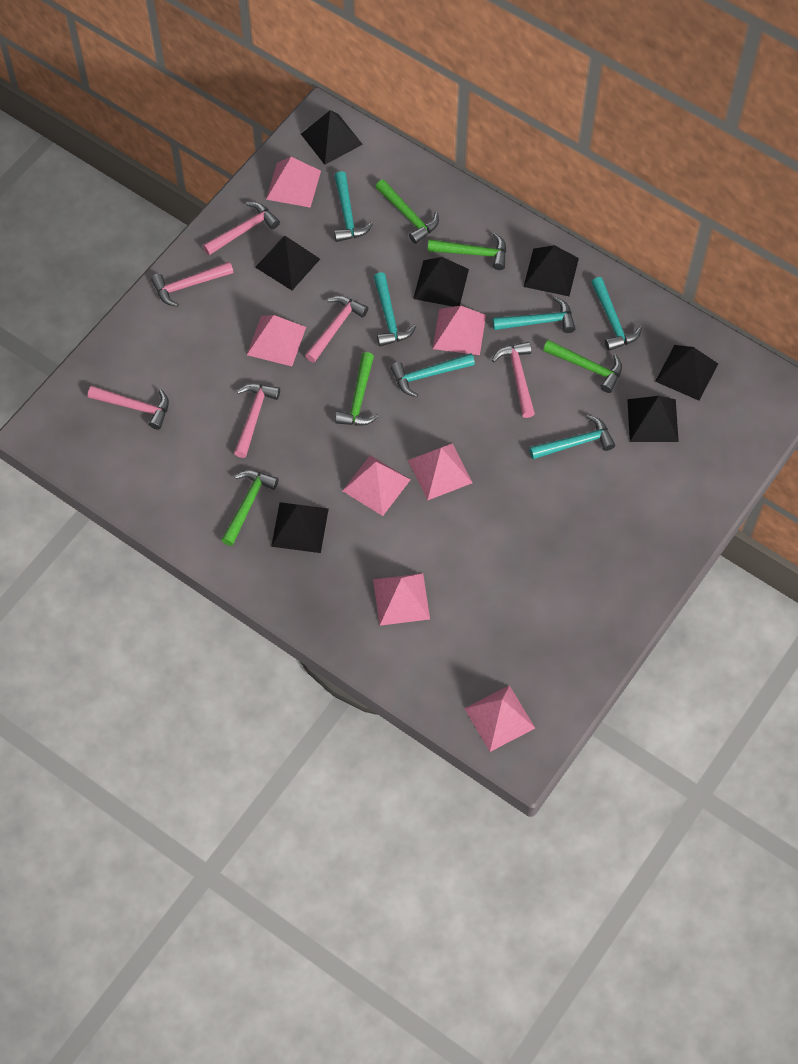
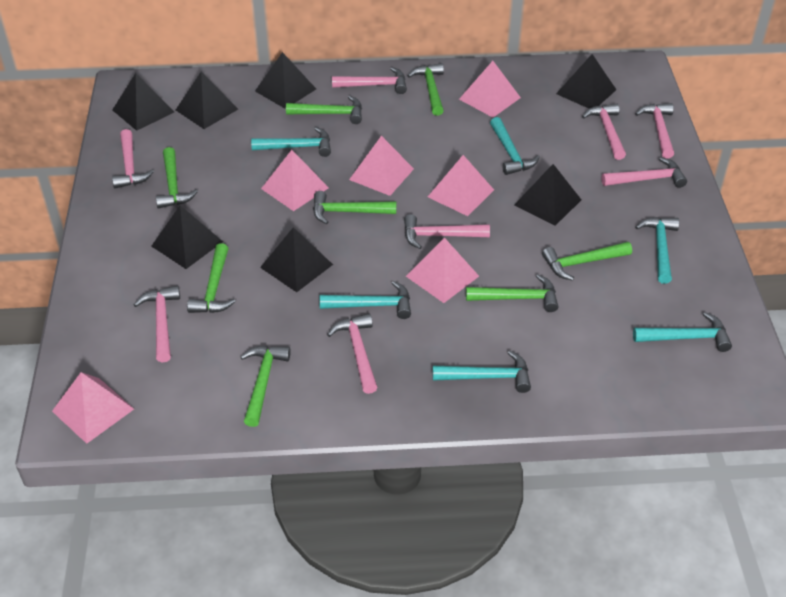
green hammer: [221,470,279,546] [335,352,378,426] [375,179,439,244] [428,233,507,270] [543,340,622,393] = 5 -> [156,147,198,209] [187,243,236,313] [240,346,291,427] [286,96,362,124] [313,191,396,224] [408,63,444,116] [466,274,558,312] [542,242,632,281] = 8
pink hammer: [88,386,169,430] [151,262,233,307] [203,202,280,255] [234,384,280,458] [305,296,368,363] [492,342,535,418] = 6 -> [112,129,154,188] [134,286,180,362] [327,314,378,394] [332,67,407,94] [404,214,490,249] [582,104,626,160] [602,157,687,188] [635,103,674,159] = 8
pink pyramid: [247,315,306,366] [266,157,321,208] [343,455,411,516] [373,573,430,626] [408,443,472,501] [433,306,486,355] [464,685,535,752] = 7 -> [52,372,134,444] [261,150,329,211] [349,136,414,196] [406,238,479,303] [428,155,494,216] [459,61,521,117] = 6

